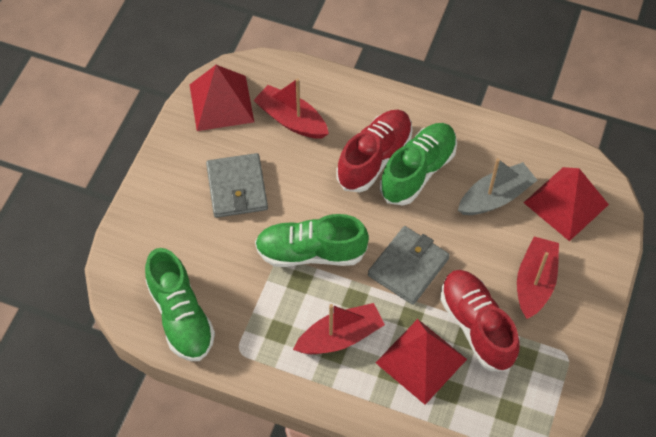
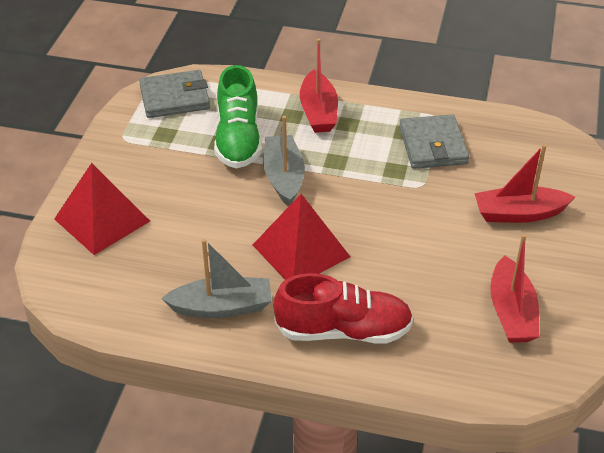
green shoe: [145,248,215,361] [255,214,369,267] [380,123,457,206] = 3 -> [214,65,262,168] = 1
grey boat: [458,158,537,215] = 1 -> [161,239,272,318] [263,116,305,206] = 2
red pyramid: [190,65,254,131] [376,319,467,405] [523,167,609,241] = 3 -> [54,163,150,255] [253,194,350,280] = 2
red shoe: [337,110,413,192] [440,270,520,371] = 2 -> [273,273,413,343] = 1

